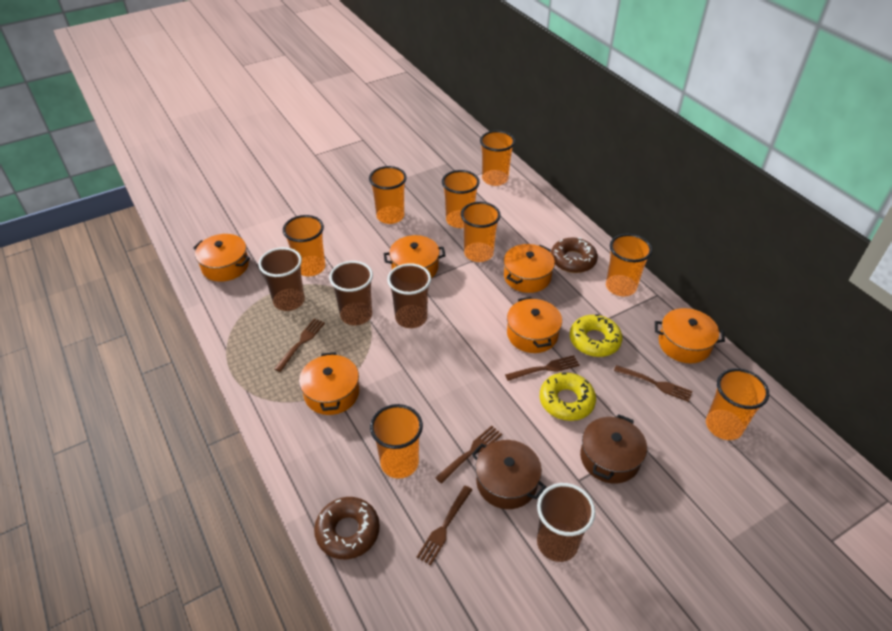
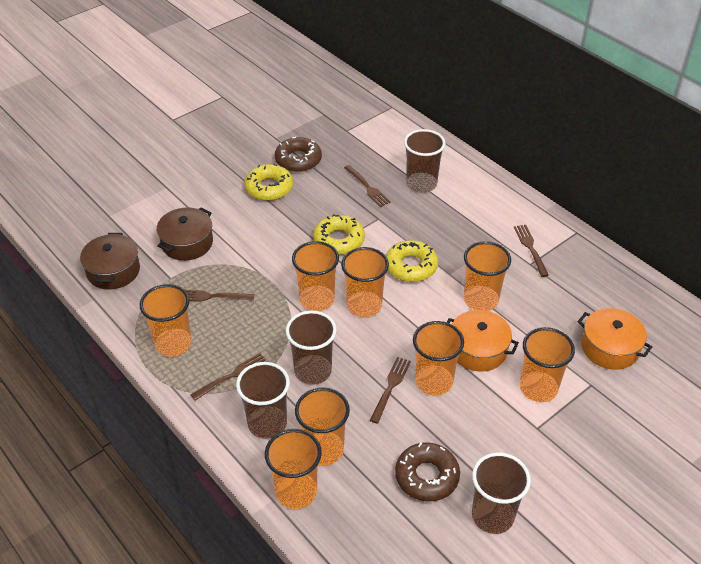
orange pot: [193,234,250,282] [299,352,359,415] [384,235,446,278] [504,244,555,293] [507,297,562,353] [655,308,725,363] = 6 -> [447,310,519,372] [578,308,652,370] = 2
yellow donut: [540,372,596,421] [570,314,622,357] = 2 -> [244,164,293,201] [313,214,365,255] [386,240,438,282] = 3

